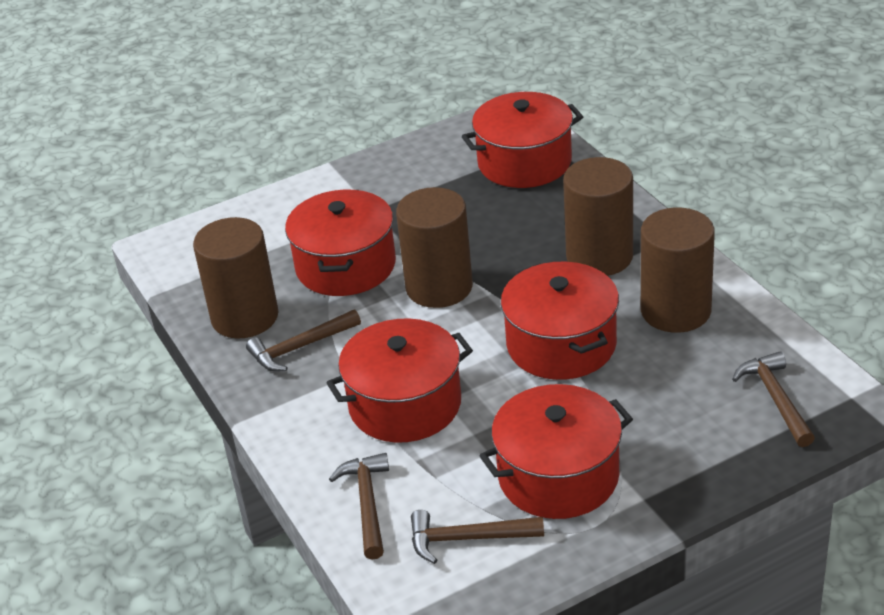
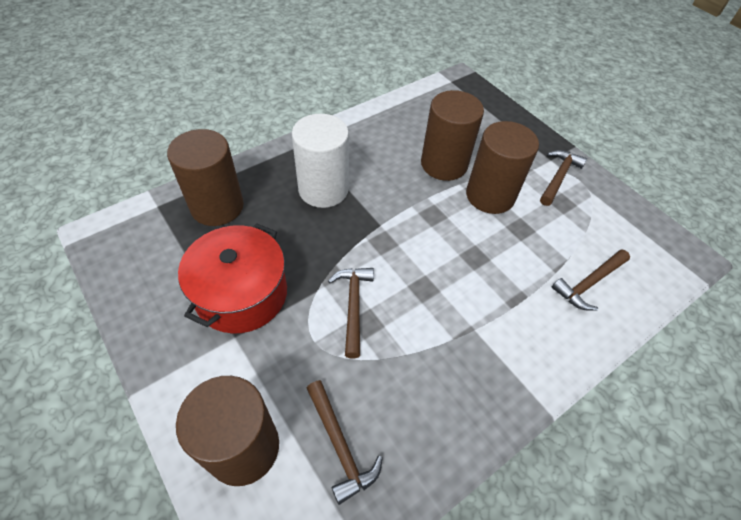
red pot: [285,190,396,296] [327,318,473,443] [462,92,583,188] [479,384,633,519] [501,261,619,380] = 5 -> [178,223,287,334] = 1
white cylinder: none = 0 -> [292,114,349,208] = 1

